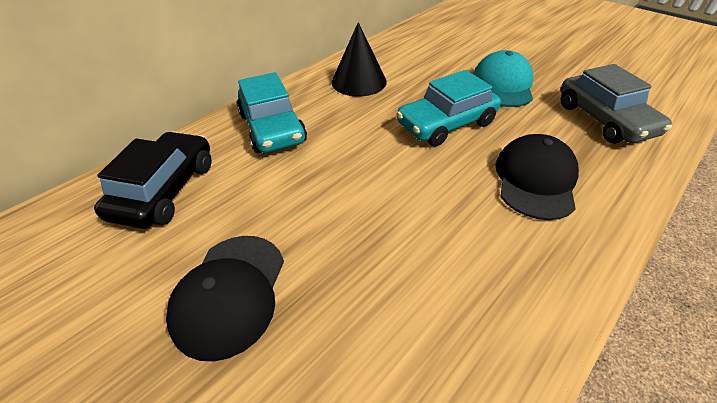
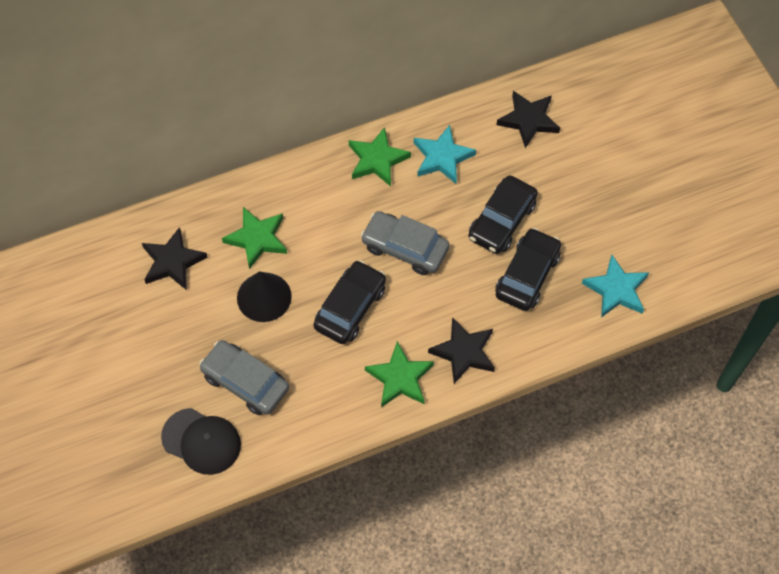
black cap: [166,236,284,362] [496,134,579,220] = 2 -> [161,408,241,475] = 1
black car: [94,131,212,229] = 1 -> [313,260,386,344] [468,175,538,254] [495,228,561,311] = 3
black star: none = 0 -> [142,227,208,290] [428,317,495,384] [496,91,560,148] = 3
green star: none = 0 -> [222,207,287,270] [349,127,411,186] [365,341,434,407] = 3
grey car: [560,64,672,143] = 1 -> [199,340,289,415] [361,211,449,275] = 2
turquoise cap: [473,50,533,107] = 1 -> none = 0
turquoise car: [237,72,307,153] [396,70,501,147] = 2 -> none = 0
turquoise star: none = 0 -> [414,125,476,184] [582,255,649,318] = 2

